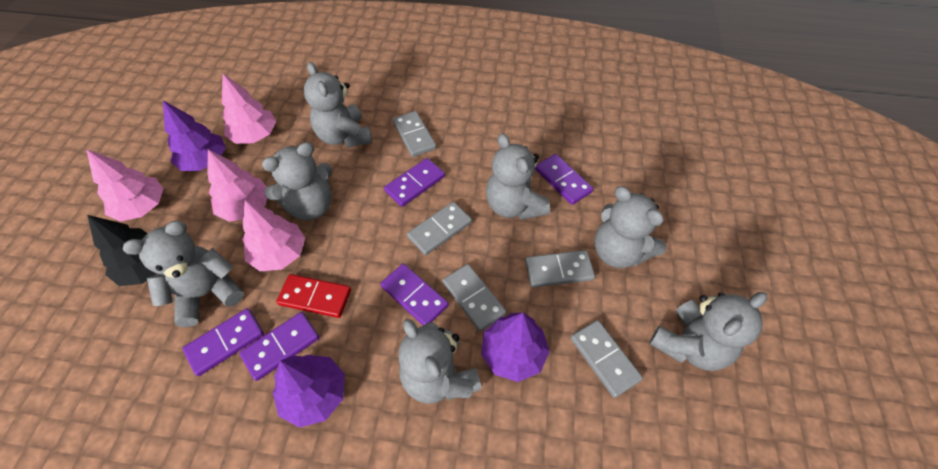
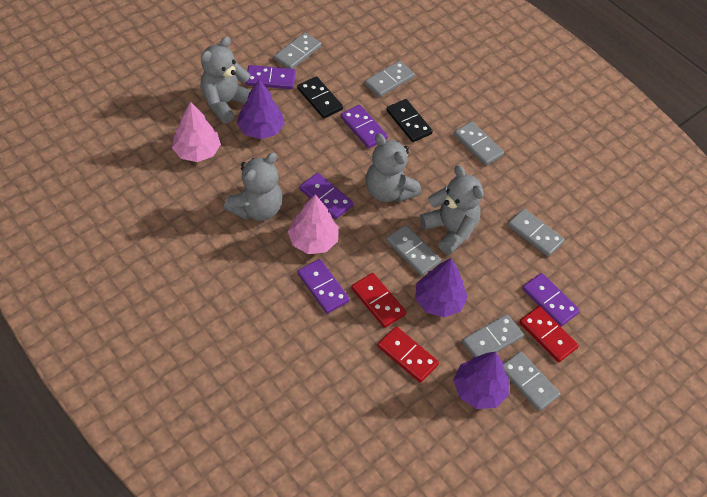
black domino: none = 0 -> [297,76,343,118] [387,99,433,142] = 2
black tree: [87,215,157,286] = 1 -> none = 0
grey domino: [393,111,436,157] [407,202,472,255] [442,264,506,331] [525,250,595,287] [570,320,643,398] = 5 -> [274,32,321,69] [365,61,415,97] [386,225,441,276] [454,121,504,166] [462,314,524,357] [503,351,560,411] [508,209,565,256] = 7
grey teddy bear: [123,221,244,327] [262,142,332,221] [303,62,372,148] [399,319,482,404] [486,133,550,220] [594,186,666,268] [649,292,767,371] = 7 -> [200,36,251,124] [224,152,282,221] [366,134,422,203] [420,165,484,255] = 4
pink tree: [86,149,164,222] [207,150,267,222] [222,74,276,144] [242,200,305,271] = 4 -> [172,102,221,162] [288,194,339,254] = 2
red domino: [276,274,351,318] = 1 -> [351,273,406,328] [377,326,439,383] [519,306,579,362] = 3

